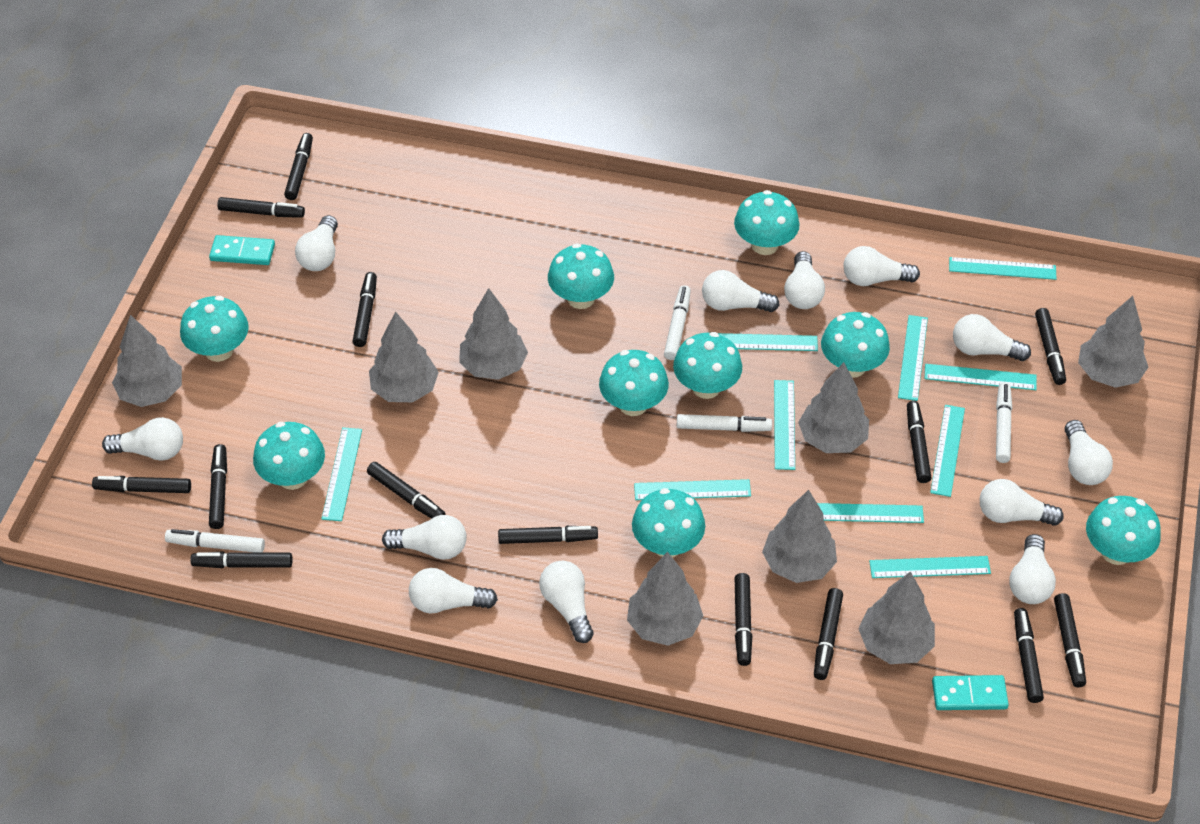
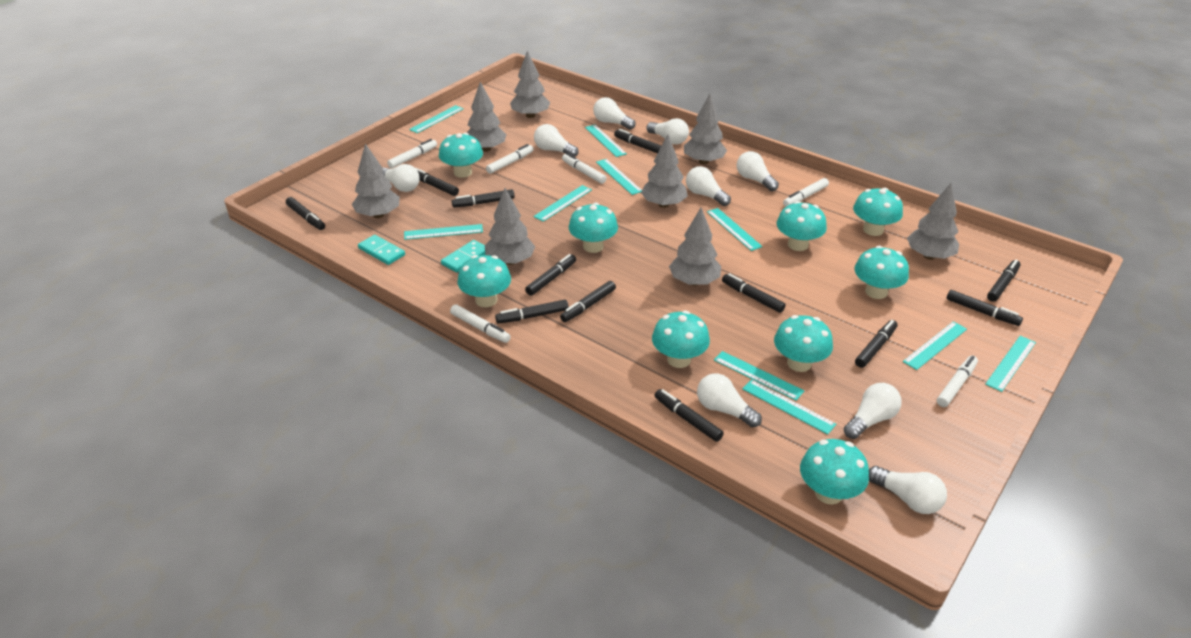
black marker: [92,476,191,493] [190,551,293,568] [209,444,227,529] [217,197,305,218] [284,133,313,200] [353,272,377,347] [367,462,446,519] [498,526,598,544] [735,573,752,666] [814,588,843,680] [907,401,931,483] [1014,608,1044,703] [1035,308,1066,385] [1054,593,1086,687] = 14 -> [286,197,325,230] [415,168,459,196] [452,189,515,208] [495,300,569,324] [525,254,576,296] [560,281,616,322] [614,129,661,153] [654,389,724,442] [722,273,786,313] [855,320,898,368] [947,290,1023,326] [987,260,1020,302] = 12
white light bulb: [102,417,183,461] [295,215,338,271] [382,515,467,560] [409,568,498,614] [539,561,594,643] [702,270,780,312] [784,251,825,309] [843,246,920,286] [953,314,1031,361] [980,479,1064,526] [1009,534,1056,604] [1065,420,1113,485] = 12 -> [382,164,420,192] [534,124,579,157] [593,97,636,130] [647,118,689,144] [686,166,731,206] [697,373,762,428] [737,151,779,191] [844,383,901,439] [869,466,947,514] = 9
white marker: [165,529,265,553] [664,285,691,360] [677,414,772,432] [996,382,1012,463] = 4 -> [387,139,437,168] [450,304,511,343] [486,144,534,174] [562,153,607,184] [783,178,829,207] [937,355,978,407] = 6

